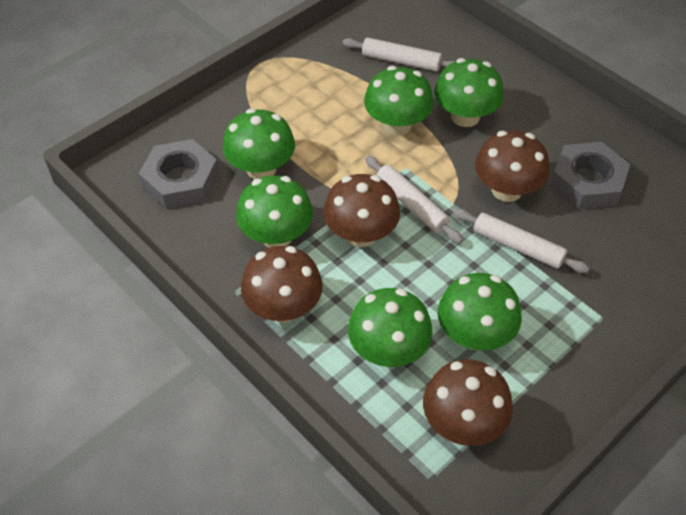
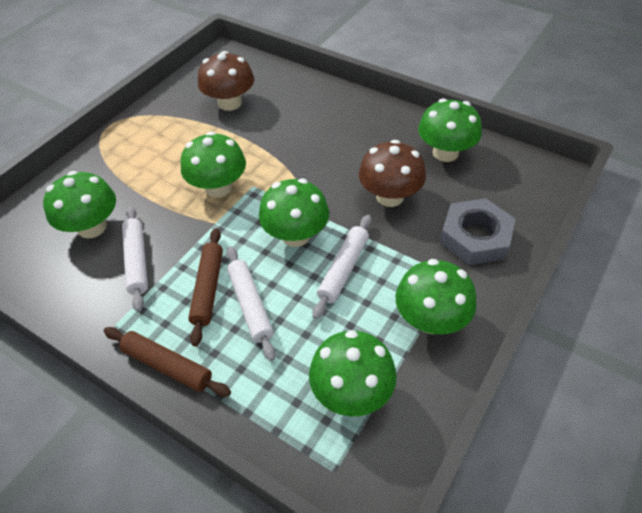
brown mushroom: [241,246,323,322] [323,174,400,247] [423,359,513,446] [475,130,549,202] = 4 -> [198,51,254,111] [359,140,426,207] = 2
brown rolling pin: none = 0 -> [103,327,231,397] [188,228,223,346] = 2
grey nut: [139,139,219,209] [550,142,631,209] = 2 -> [440,198,515,265] = 1

